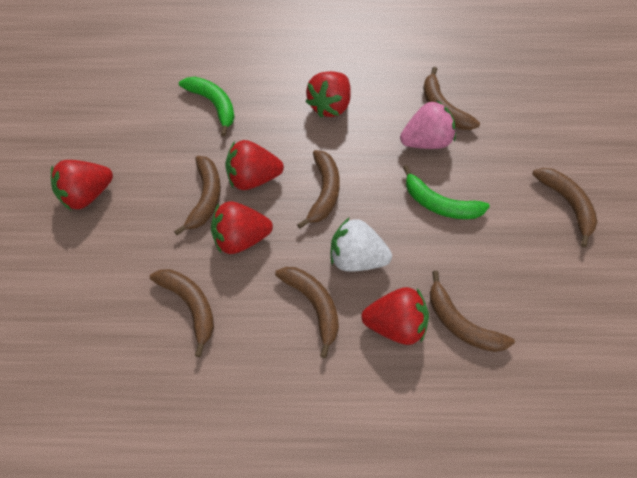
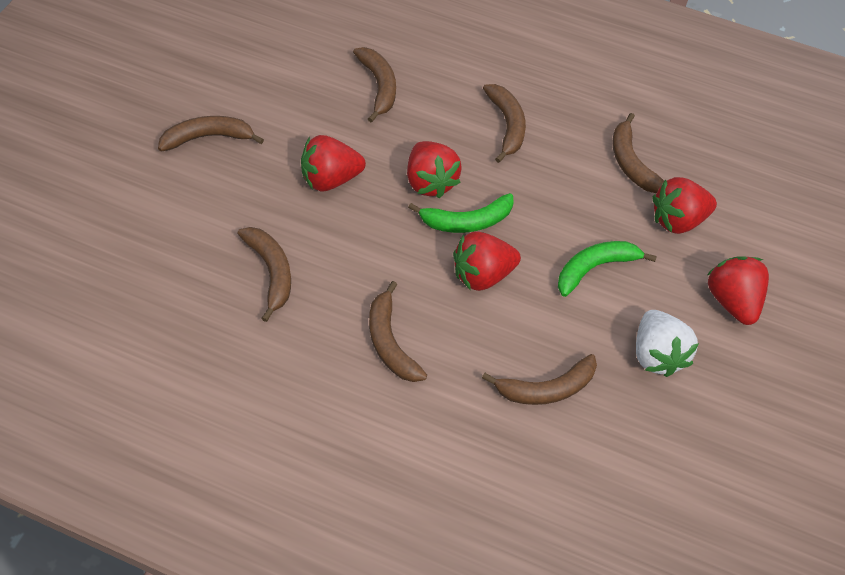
pink strawberry: [400,100,456,149] = 1 -> none = 0

